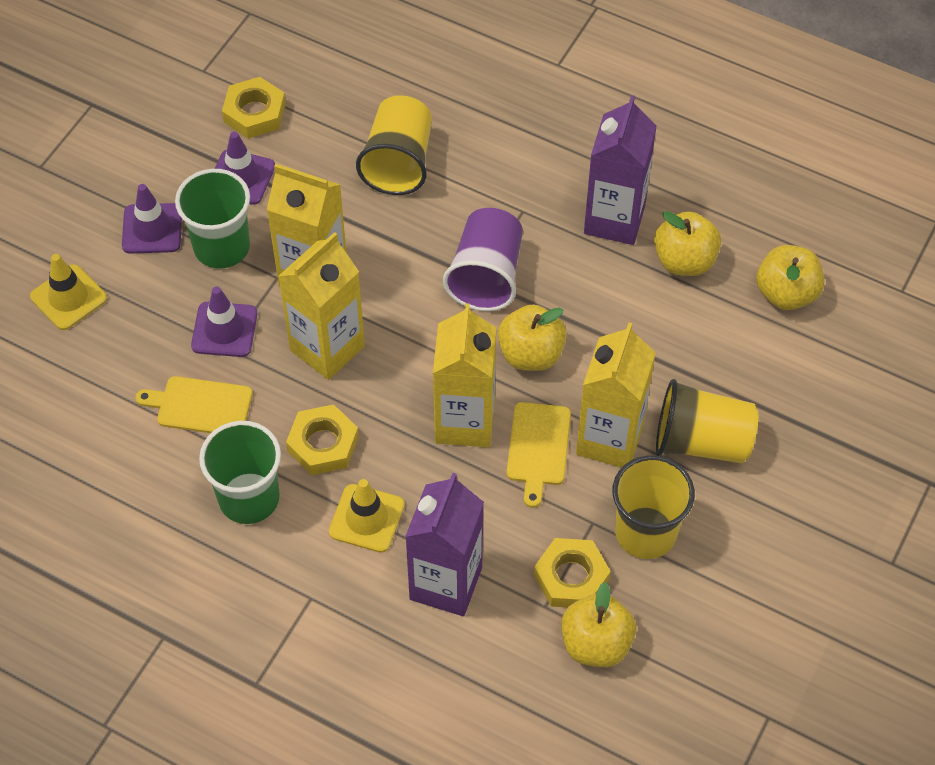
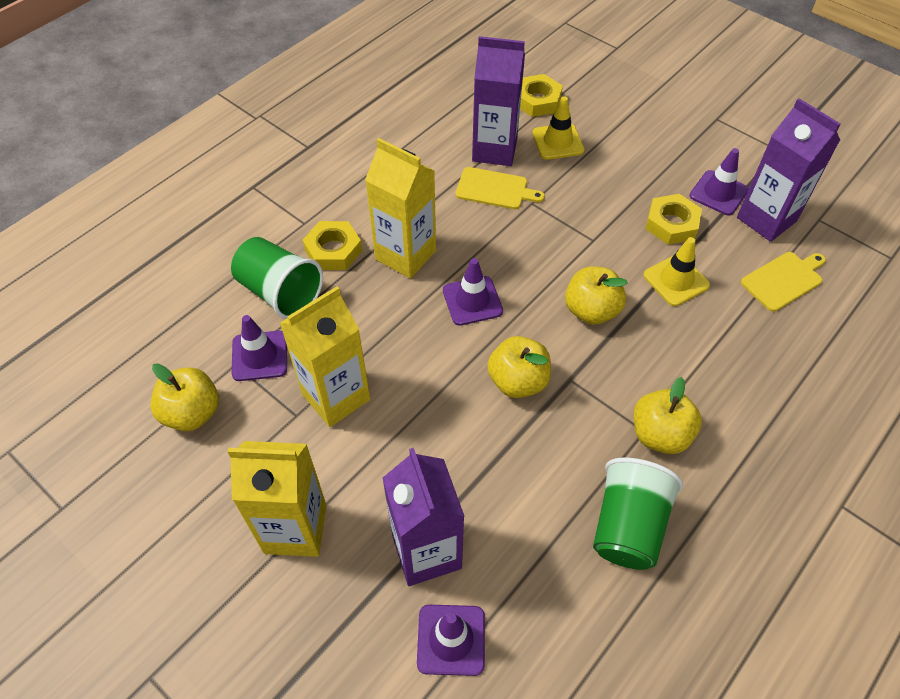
purple carton: [405,473,484,616] [584,95,657,245] = 2 -> [383,448,465,586] [472,36,525,166] [737,98,840,242] = 3
purple cup: [443,208,523,311] = 1 -> none = 0
purple traffic cone: [122,184,182,254] [191,287,257,357] [215,132,275,205] = 3 -> [232,315,287,381] [417,605,485,676] [443,258,503,326] [690,148,749,215] = 4
yellow carton: [266,164,346,286] [278,232,365,380] [433,303,496,447] [576,323,656,468] = 4 -> [228,441,327,557] [280,286,370,427] [365,138,436,279] = 3
yellow cup: [356,95,432,195] [612,455,695,559] [656,379,759,463] = 3 -> none = 0

